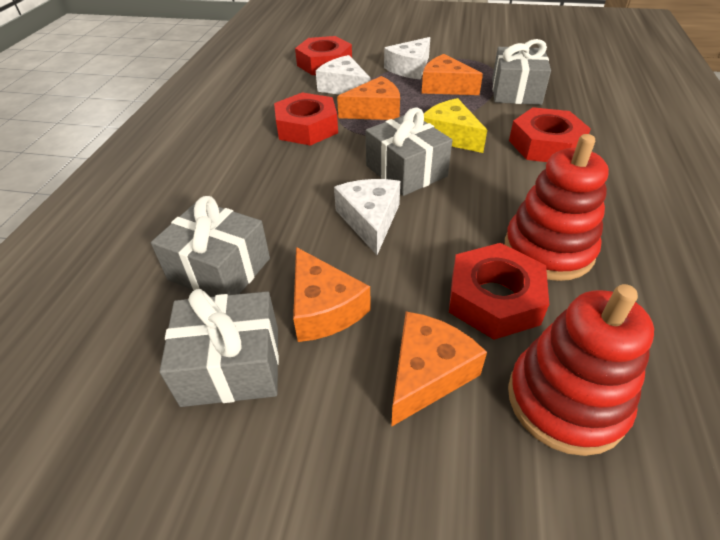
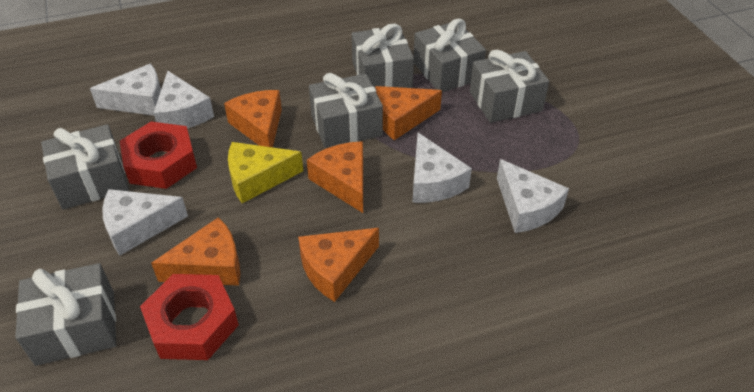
grey gift: [151,196,270,297] [159,289,279,407] [366,107,452,196] [492,39,551,105] = 4 -> [15,263,116,366] [41,124,129,210] [309,73,383,149] [352,24,414,89] [414,18,486,92] [470,50,549,123] = 6
orange cheese: [293,247,371,342] [337,76,400,120] [391,311,487,427] [422,54,483,95] = 4 -> [151,217,240,286] [224,90,282,147] [298,228,379,302] [307,141,363,213] [376,86,442,140] = 5
red nut: [274,93,338,146] [295,36,352,75] [449,243,549,340] [509,107,591,162] = 4 -> [120,122,197,189] [140,274,239,360] = 2
red stacking toy: [505,134,609,281] [508,284,654,456] = 2 -> none = 0
white cheese: [316,55,371,95] [334,179,400,255] [384,37,430,80] = 3 -> [90,63,161,116] [102,189,188,256] [154,71,214,128] [412,133,472,203] [497,159,569,233] = 5

